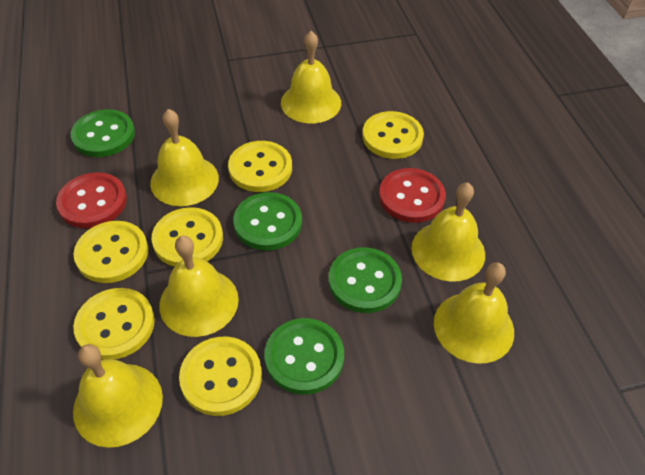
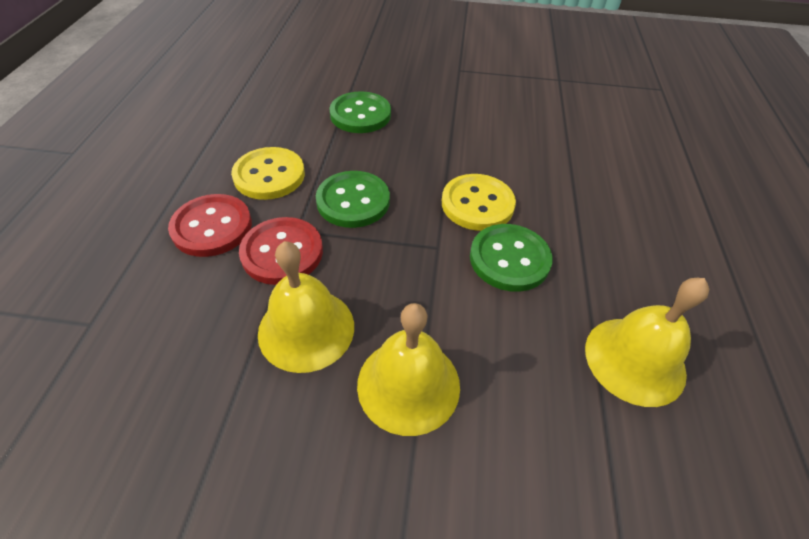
green button: [71,109,135,157] [233,192,302,251] [265,318,344,395] [329,247,402,313] = 4 -> [316,171,390,228] [329,91,391,133] [470,224,553,292] = 3
yellow bell: [73,344,163,448] [150,109,219,206] [159,236,239,337] [281,31,341,123] [411,182,485,282] [434,262,514,364] = 6 -> [258,241,354,373] [357,303,460,436] [585,278,709,407] = 3
yellow button: [73,221,148,283] [73,288,155,360] [152,207,223,267] [179,337,262,416] [228,141,292,192] [362,111,424,159] = 6 -> [231,147,305,200] [442,174,516,231] = 2

